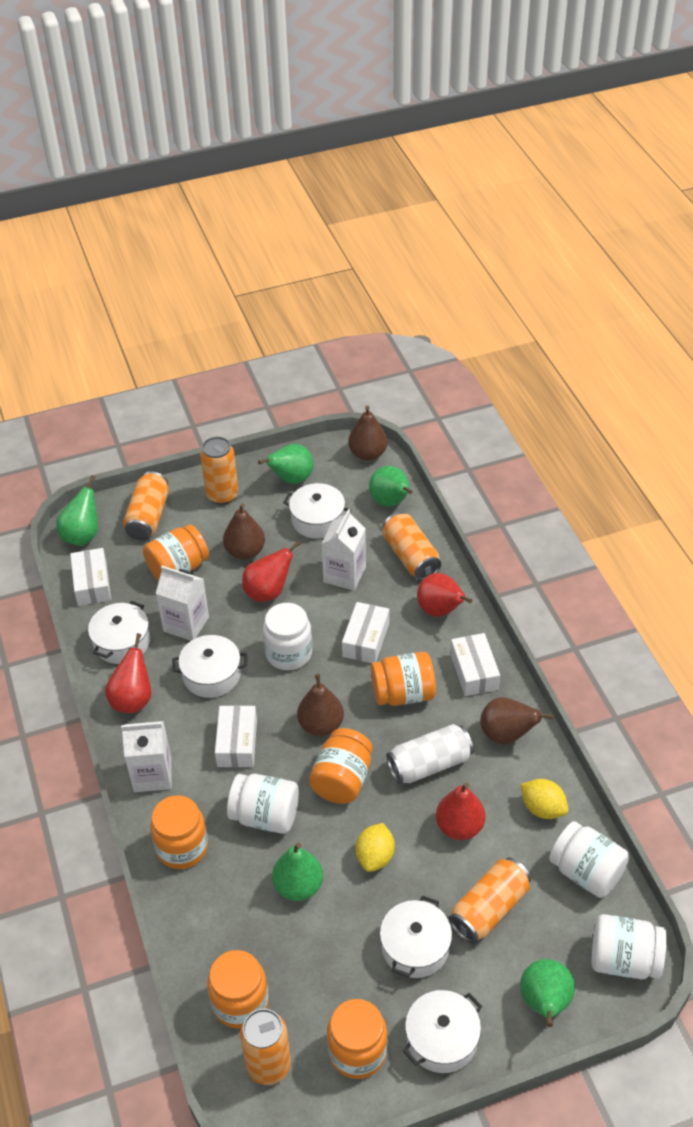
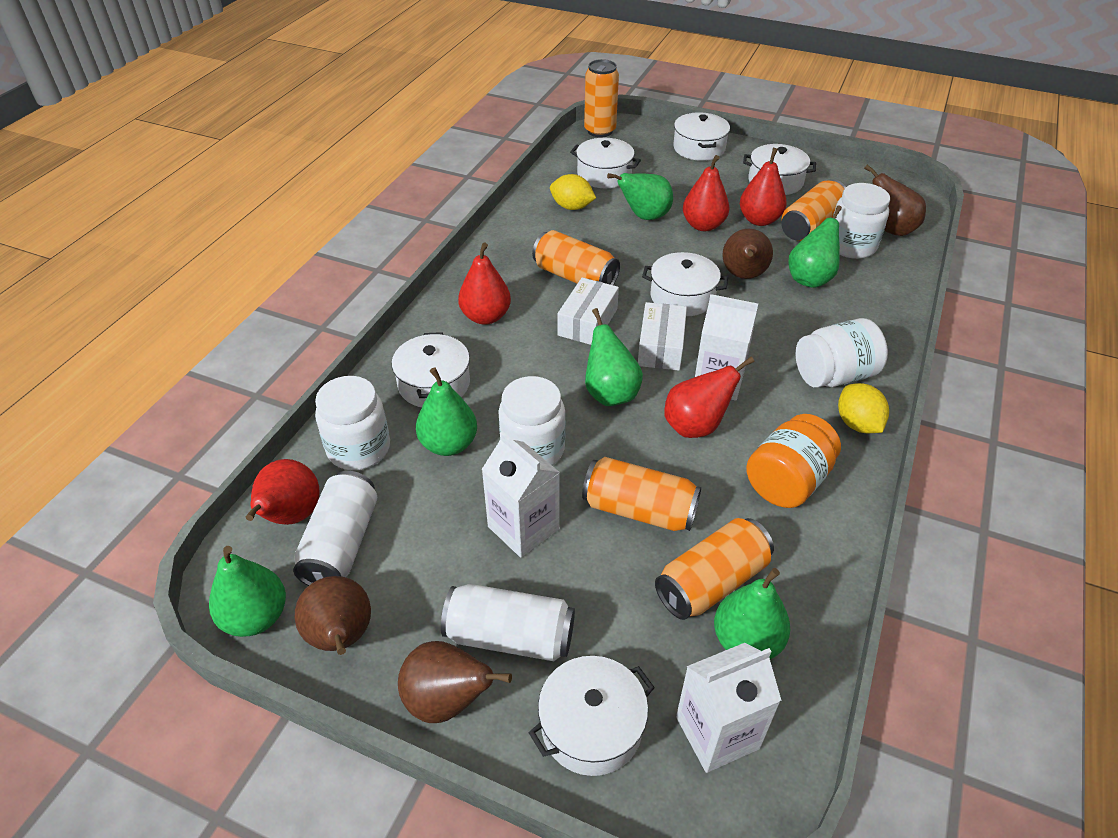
green pear: [56,475,98,546] [258,444,314,484] [272,843,323,901] [369,466,413,507] [520,959,575,1027] = 5 -> [209,546,286,637] [416,367,477,456] [585,308,643,406] [607,173,673,220] [714,568,790,659] [788,206,842,288] = 6
orange jar: [143,524,209,581] [150,795,208,869] [208,950,269,1029] [309,728,373,804] [327,999,387,1079] [371,652,436,706] = 6 -> [746,414,841,508] = 1
red pear: [105,633,151,713] [242,540,301,602] [417,573,472,617] [436,783,486,840] = 4 -> [246,459,320,525] [458,243,511,325] [664,357,754,438] [683,155,729,231] [740,148,787,226] = 5
white box: [70,548,111,606] [215,705,257,767] [342,602,389,663] [450,633,500,696] = 4 -> [557,277,619,345] [638,302,687,371] = 2
white can: [386,724,474,784] = 1 -> [293,471,377,586] [441,584,575,661] = 2
white pot: [88,601,150,664] [172,635,247,698] [283,483,351,539] [380,895,452,978] [403,990,482,1073] = 5 -> [392,332,470,407] [529,656,655,776] [570,138,641,188] [642,252,728,316] [673,112,730,161] [743,144,816,195] = 6

